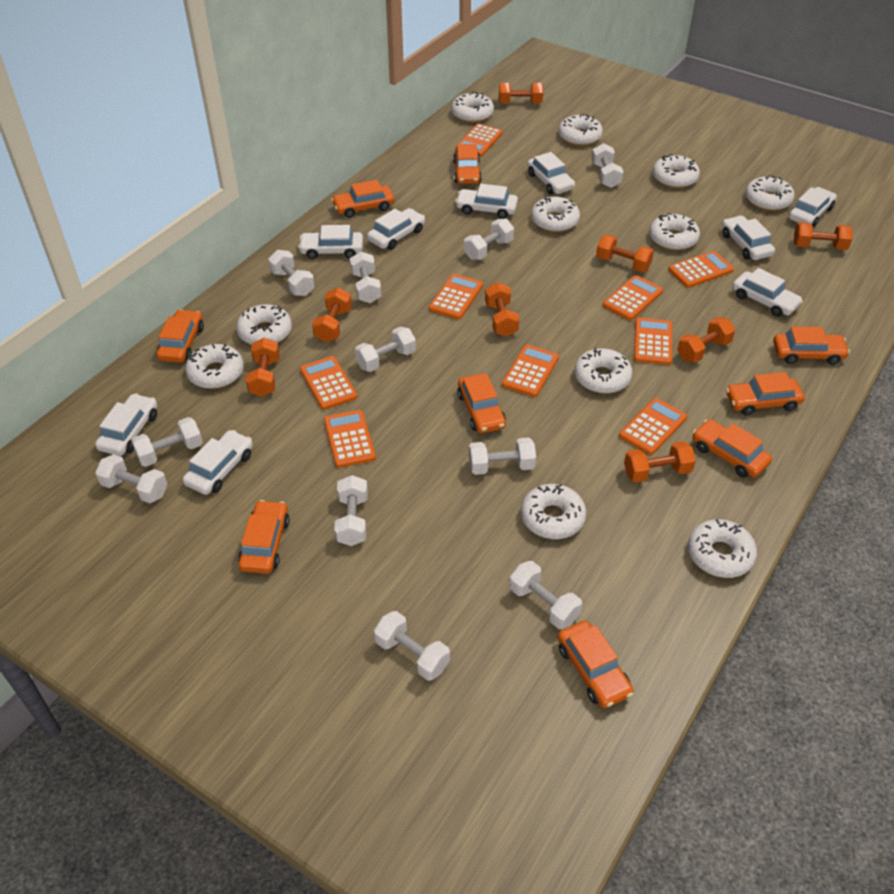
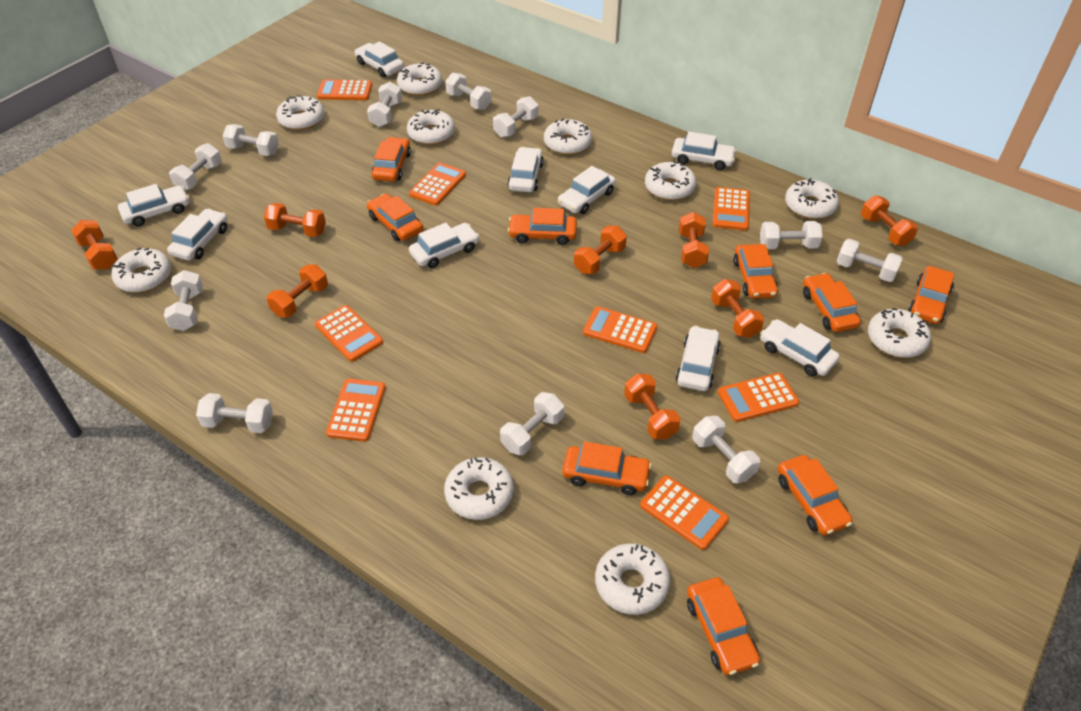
orange calculator: [300,356,358,410] [324,410,376,468] [429,274,483,319] [456,124,502,157] [502,345,559,397] [603,275,663,320] [619,398,687,455] [634,318,672,365] [668,251,734,288] = 9 -> [315,305,383,362] [317,80,372,100] [326,379,386,442] [409,162,466,206] [583,306,657,353] [640,475,729,550] [713,187,750,231] [718,373,799,422] = 8
white donut: [185,344,244,389] [236,304,292,345] [451,92,494,123] [521,484,586,539] [531,196,580,232] [558,114,603,146] [574,348,632,393] [649,213,700,251] [652,154,700,188] [688,519,757,578] [745,175,795,211] = 11 -> [111,248,171,293] [276,95,325,130] [397,63,442,96] [407,109,455,145] [444,457,514,520] [544,119,592,155] [595,543,670,615] [645,162,696,200] [785,178,839,219] [868,308,931,358] = 10

